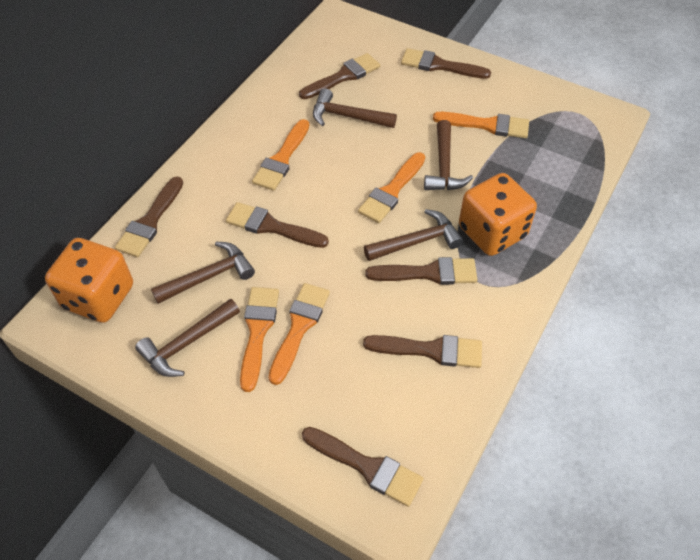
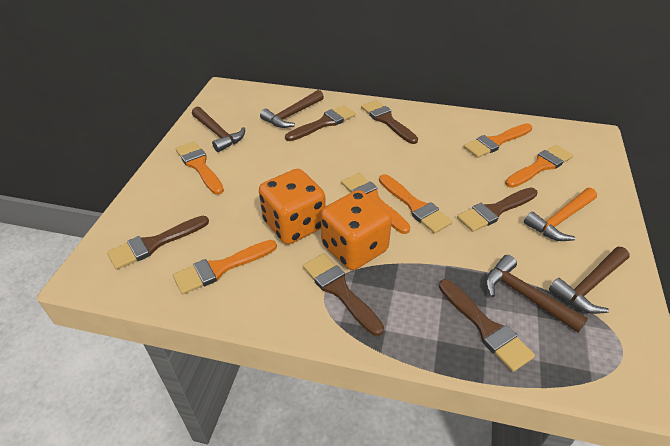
brown brush: [115,176,183,257] [226,202,329,248] [299,53,380,99] [302,427,424,507] [363,335,482,368] [365,257,477,285] [401,48,491,79] = 7 -> [107,216,209,270] [285,105,356,141] [303,253,384,336] [361,100,418,144] [439,279,535,372] [457,188,538,232] = 6
brown hammer: [135,299,240,377] [151,242,255,304] [313,88,397,128] [364,209,463,261] [424,120,473,190] = 5 -> [192,106,245,152] [260,90,324,128] [485,255,588,332] [549,247,630,314] = 4
orange brush: [240,287,279,392] [252,119,309,191] [268,283,330,385] [358,152,425,223] [433,112,529,138] = 5 -> [173,240,277,295] [176,141,224,195] [341,173,410,234] [379,174,452,234] [464,123,532,158] [505,145,573,188] = 6
orange hammer: none = 0 -> [524,188,597,241] = 1

